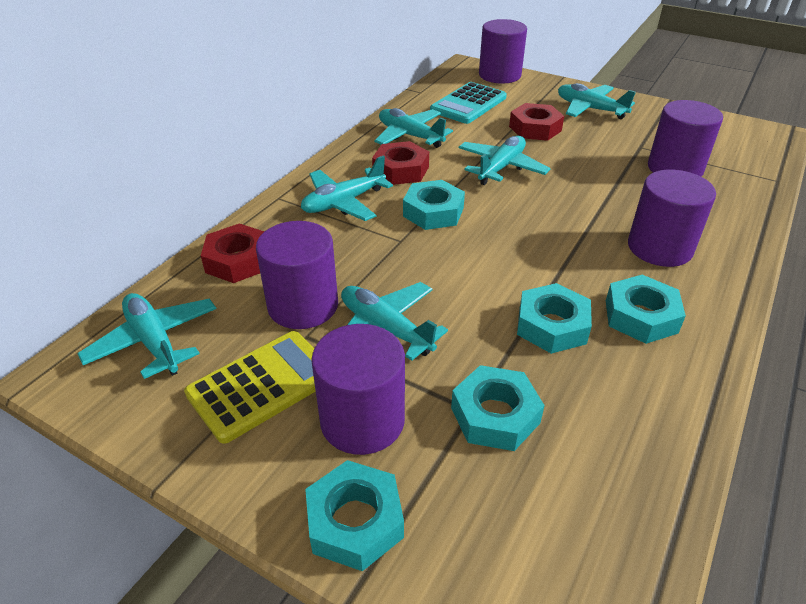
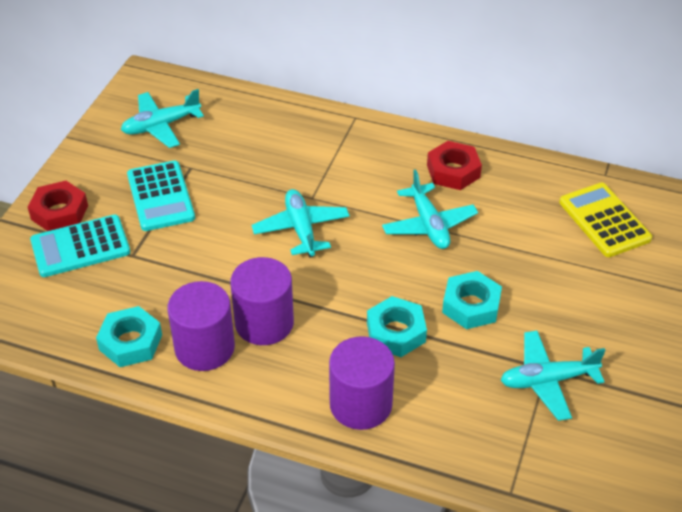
purple cylinder: [256,221,338,329] [311,324,405,455] [479,19,527,83] [628,170,716,267] [648,100,723,177] = 5 -> [167,281,235,371] [230,257,294,345] [329,336,395,430] = 3
red nut: [201,224,265,283] [372,141,429,185] [509,103,564,141] = 3 -> [28,181,88,231] [427,141,482,190] = 2
turquoise calculator: [430,82,507,124] = 1 -> [30,215,130,277] [127,161,195,231] = 2
turquoise nut: [305,460,404,571] [403,180,465,230] [451,365,545,451] [517,283,592,354] [606,275,686,344] = 5 -> [96,306,162,367] [367,296,427,357] [442,271,502,329] = 3
turquoise plane: [77,293,216,379] [301,155,393,221] [341,282,448,361] [374,108,453,148] [458,136,551,185] [558,83,636,119] = 6 -> [121,89,204,148] [252,189,350,258] [382,169,478,249] [501,331,606,421] = 4

